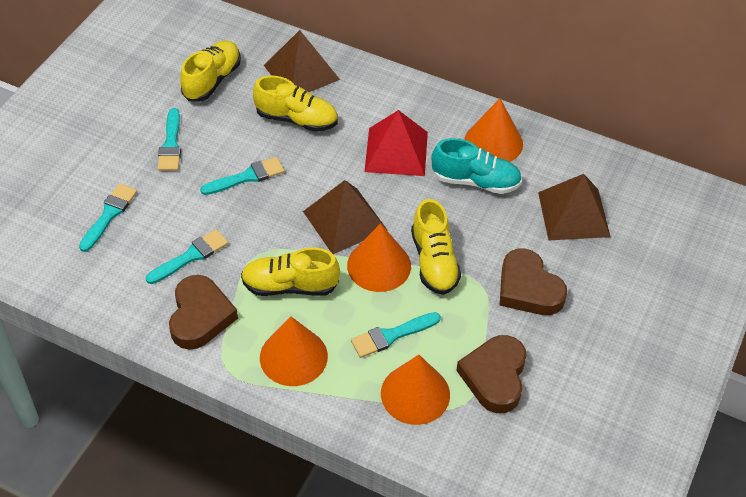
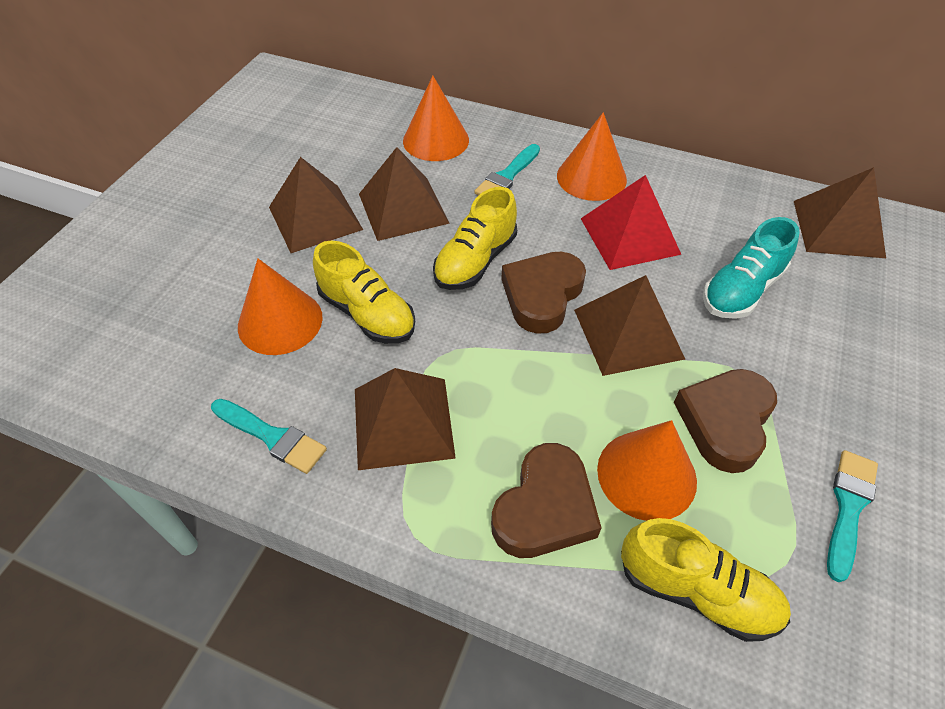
brown pyramid: [264,30,340,92] [303,180,387,254] [538,174,611,240] = 3 -> [269,157,363,253] [355,368,456,470] [359,147,450,241] [574,275,685,376] [794,167,886,258] = 5
turquoise brush: [79,183,137,252] [146,229,228,284] [158,108,181,171] [200,157,285,195] [351,312,441,358] = 5 -> [211,399,327,474] [474,144,540,195] [827,450,878,582] = 3
yellow shoe: [180,41,241,101] [241,247,340,296] [253,76,338,132] [411,199,461,295] = 4 -> [313,241,415,343] [433,187,517,290] [621,518,791,642] = 3

